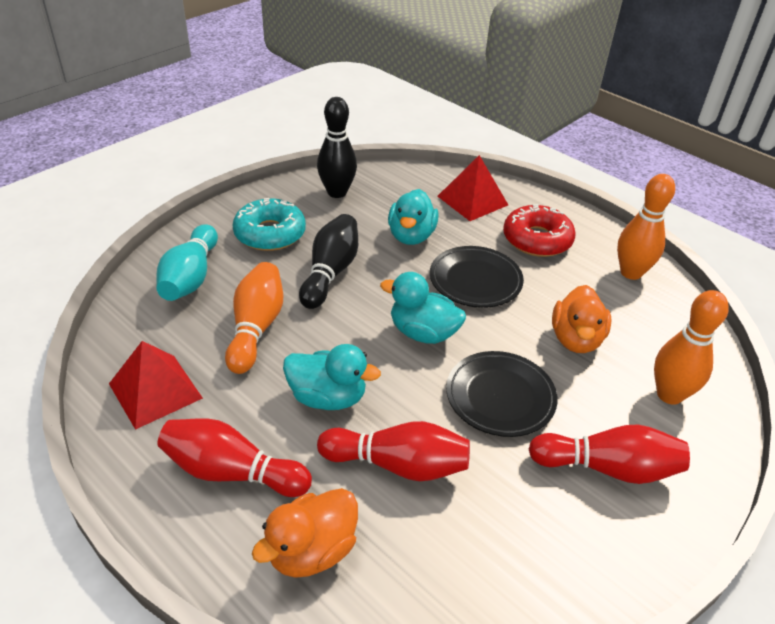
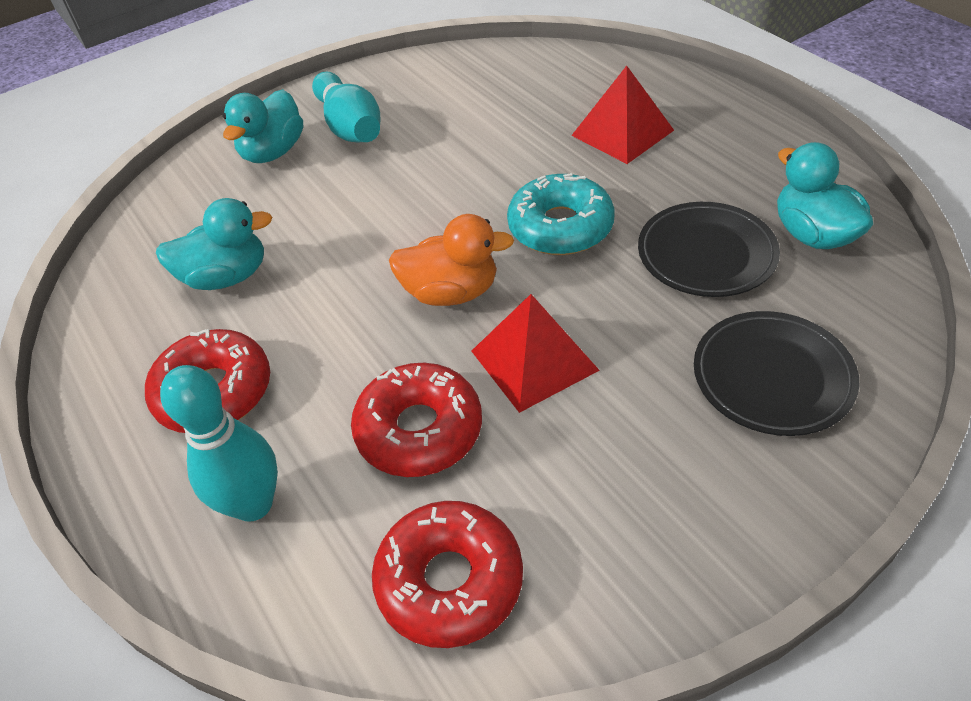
black bowling pin: [299,214,358,309] [317,97,357,198] = 2 -> none = 0
orange bowling pin: [225,262,283,374] [617,174,675,280] [654,290,729,405] = 3 -> none = 0
orange duck: [252,488,358,578] [552,285,612,353] = 2 -> [389,214,514,306] = 1
red bowling pin: [157,419,312,497] [317,421,470,481] [529,424,690,484] = 3 -> none = 0
red donut: [503,204,576,257] = 1 -> [145,329,270,433] [351,363,482,477] [372,501,523,648] = 3
turquoise bowling pin: [156,224,218,301] = 1 -> [160,365,278,522] [312,72,380,142] = 2

